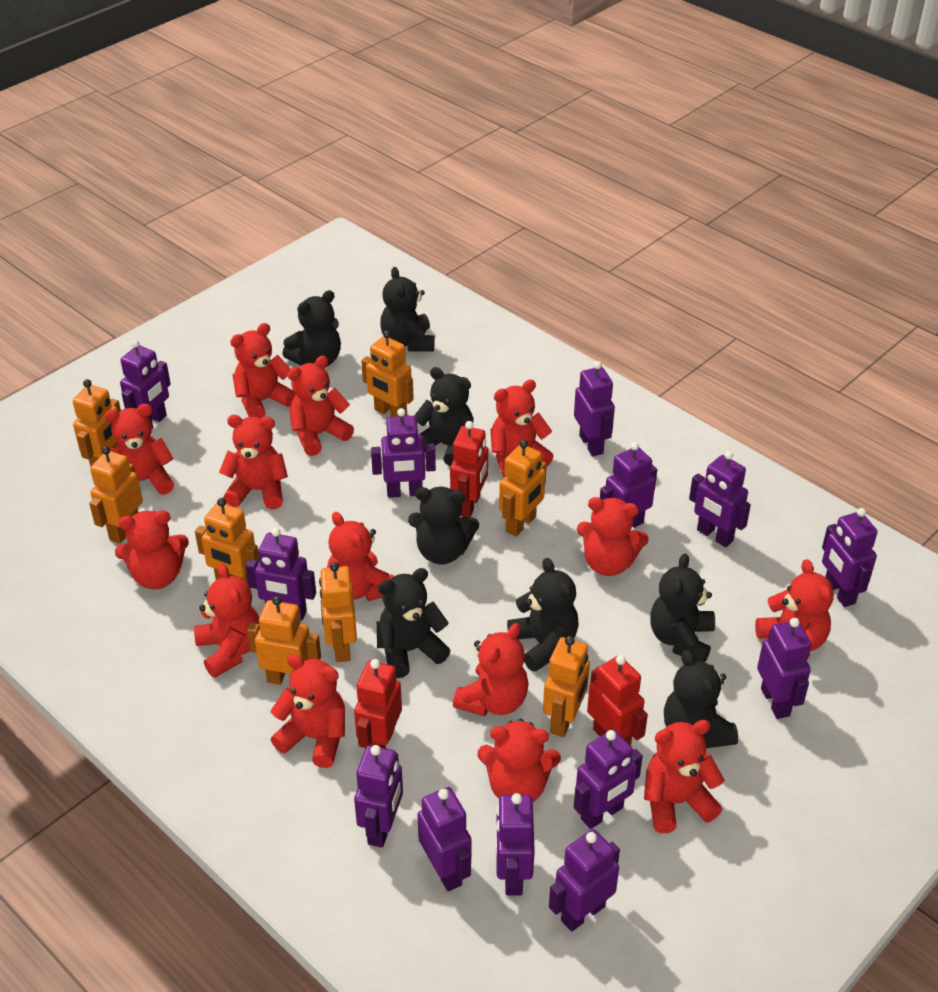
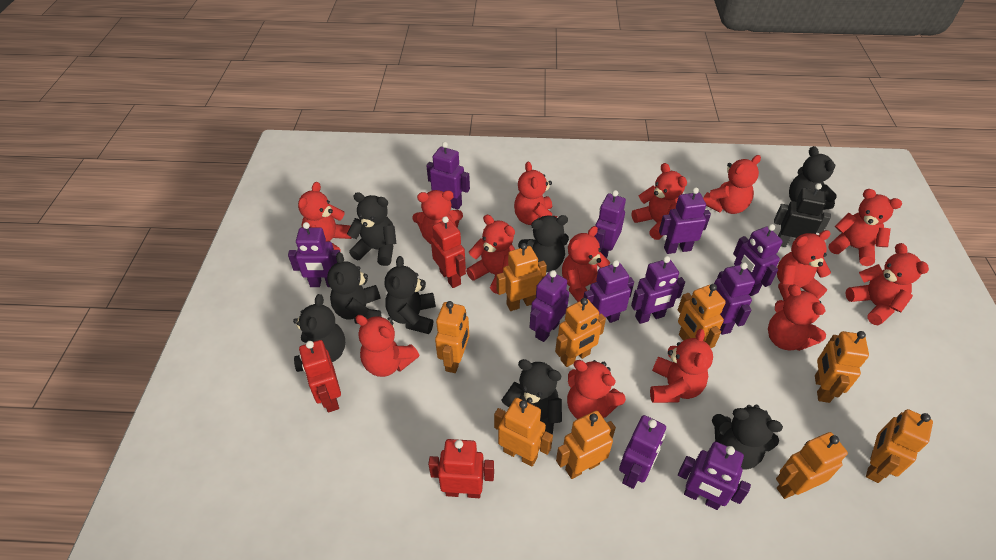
black robot: none = 0 -> [774,183,831,247] = 1
orange robot: [73,379,121,467] [89,446,143,544] [195,498,260,589] [247,596,321,685] [319,562,357,662] [361,330,414,417] [499,440,547,537] [543,636,590,737] = 8 -> [435,301,469,373] [494,398,553,467] [496,243,547,311] [555,298,606,367] [556,411,616,479] [678,284,726,348] [776,432,848,499] [815,331,869,403] [866,409,933,483] = 9
purple robot: [120,340,171,428] [246,528,316,621] [354,745,403,848] [371,408,436,498] [417,787,471,891] [495,793,535,895] [549,829,620,932] [574,361,615,456] [574,729,643,829] [600,442,657,528] [689,451,751,547] [757,618,811,719] [822,508,877,607] = 13 -> [288,222,340,287] [426,142,470,210] [530,270,569,342] [583,260,634,323] [594,190,626,258] [619,415,666,489] [631,256,685,324] [659,187,711,254] [678,442,751,510] [714,262,755,335] [733,224,783,296] = 11

